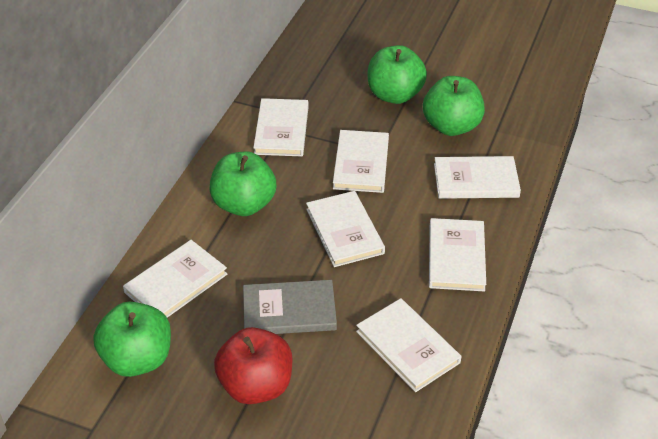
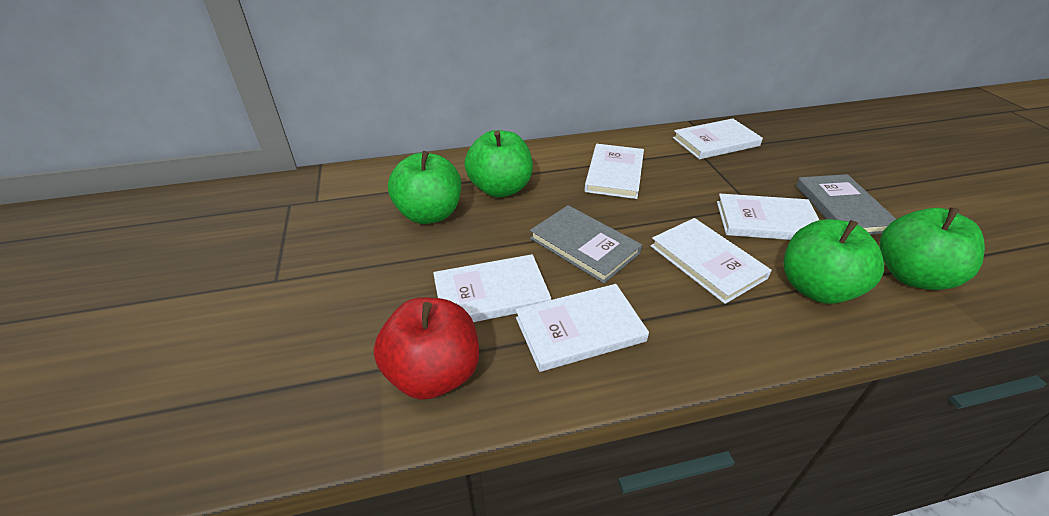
grey book: [243,280,337,334] = 1 -> [530,205,642,283] [796,174,896,235] = 2
white book: [123,240,227,318] [253,98,309,156] [306,191,385,267] [333,130,389,193] [356,298,462,392] [429,218,486,291] [434,156,521,199] = 7 -> [433,254,551,322] [516,284,649,372] [584,144,644,199] [651,218,772,304] [673,118,763,159] [717,194,819,240] = 6

